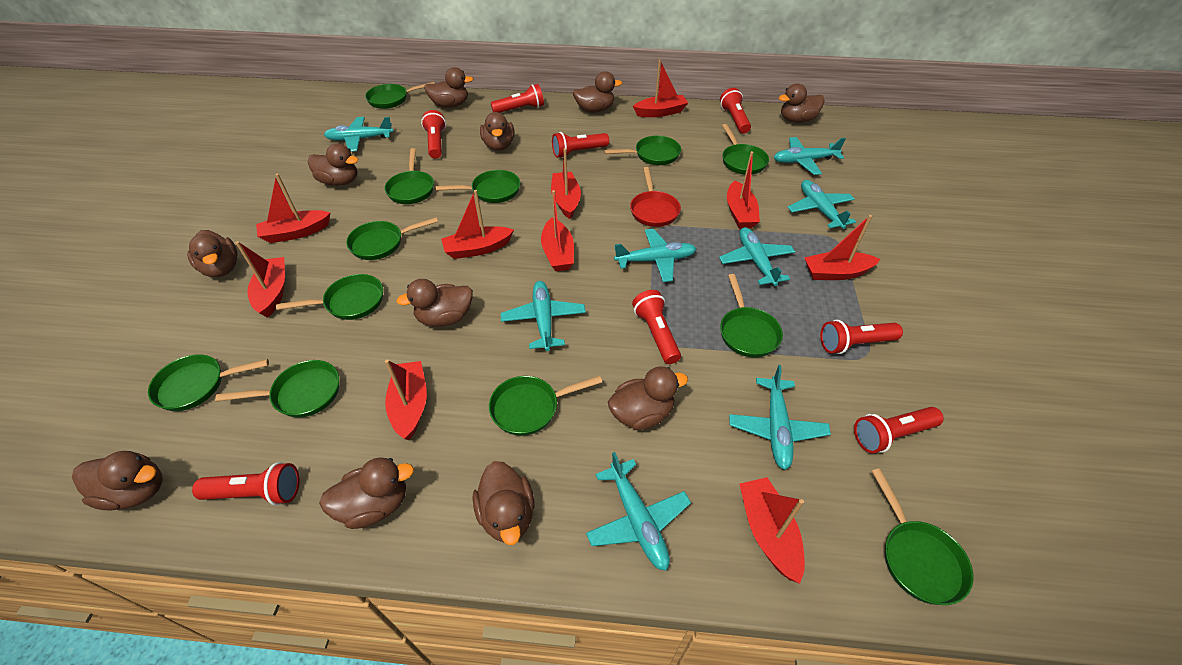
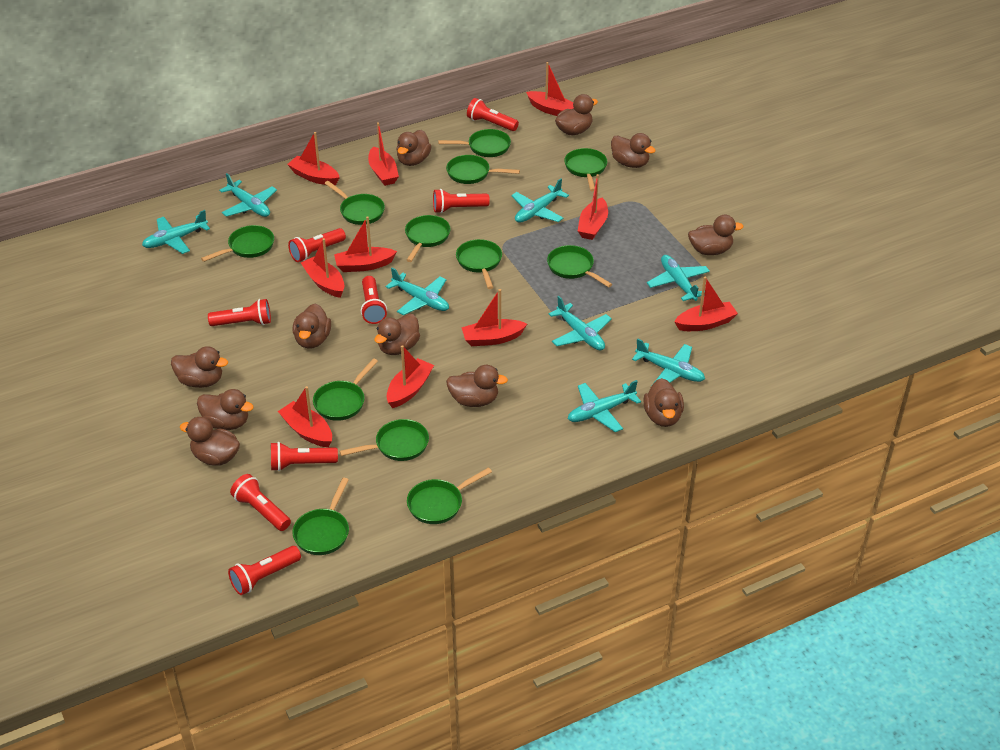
red pan: [630,167,681,227] = 1 -> none = 0

